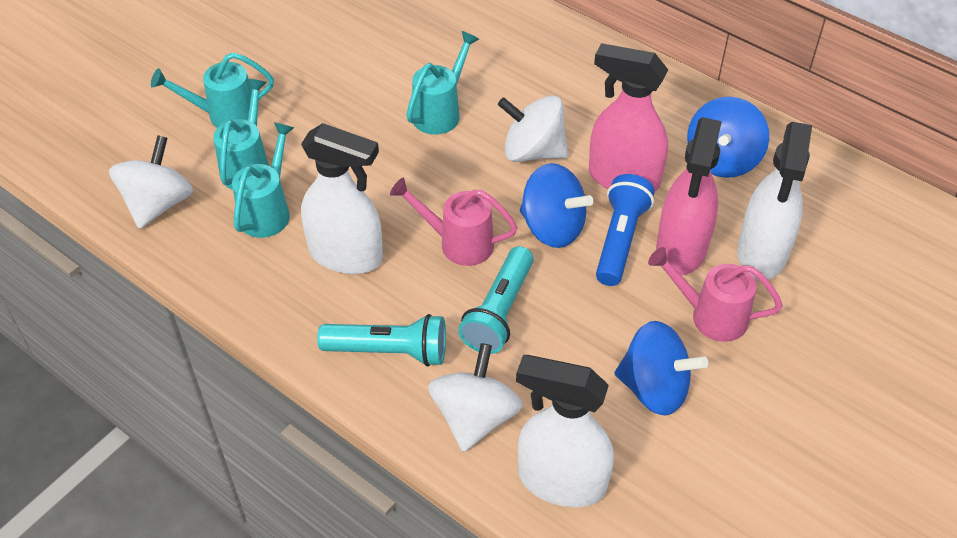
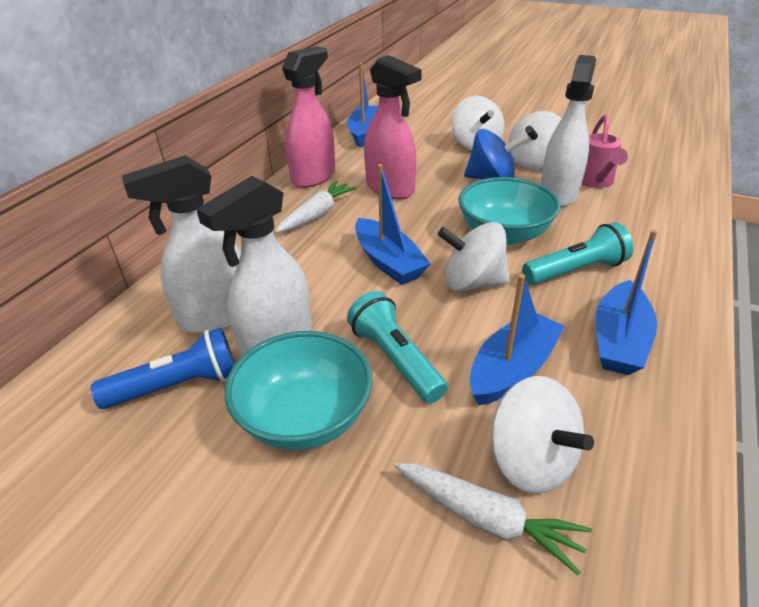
blue boat: none = 0 -> [347,63,378,148] [355,164,431,285] [470,274,565,406] [595,230,657,375] = 4
blue spinning top: [520,163,593,248] [614,321,708,416] [687,97,769,178] = 3 -> [464,129,527,179] = 1
pink watering can: [390,178,518,266] [648,247,783,342] = 2 -> [582,114,628,188] = 1
turquoise bowl: none = 0 -> [225,331,372,450] [459,177,561,245] = 2
turquoise watering can: [151,52,274,128] [213,79,269,190] [232,122,294,238] [406,31,479,135] = 4 -> none = 0
white carrot: none = 0 -> [275,181,357,233] [395,463,592,575] = 2
white spinning top: [109,135,193,229] [428,343,523,452] [498,95,568,162] = 3 -> [438,222,510,292] [452,96,505,150] [491,376,594,493] [508,111,561,170] = 4

